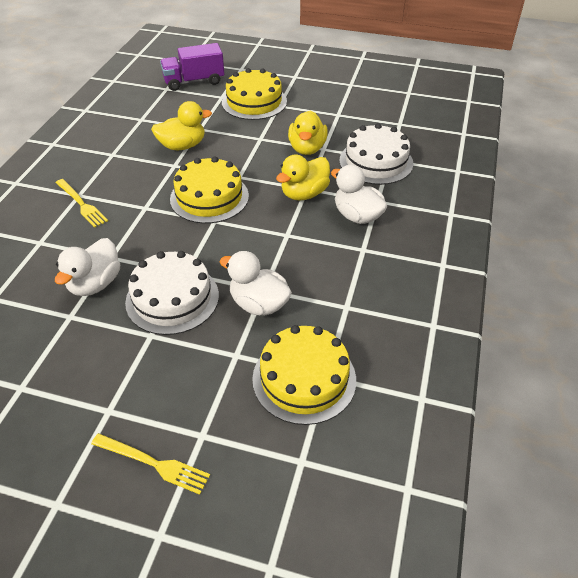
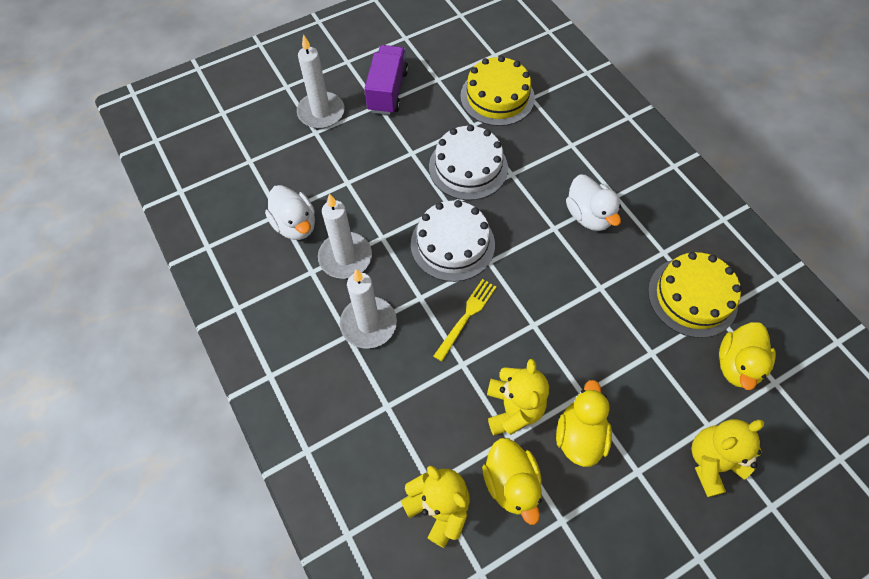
white candle: none = 0 -> [297,34,344,129] [318,193,372,279] [340,269,397,349] = 3
white duck: [55,238,120,296] [220,251,292,316] [331,165,387,224] = 3 -> [265,185,315,240] [566,175,621,231] = 2
yellow cake: [170,157,249,223] [222,68,287,120] [252,325,356,425] = 3 -> [460,56,535,126] [648,252,741,338] = 2
yellow fork: [56,179,108,228] [91,433,210,495] = 2 -> [434,279,496,361] = 1
yellow teddy bear: none = 0 -> [401,466,470,548] [487,359,549,435] [692,419,764,497] = 3

